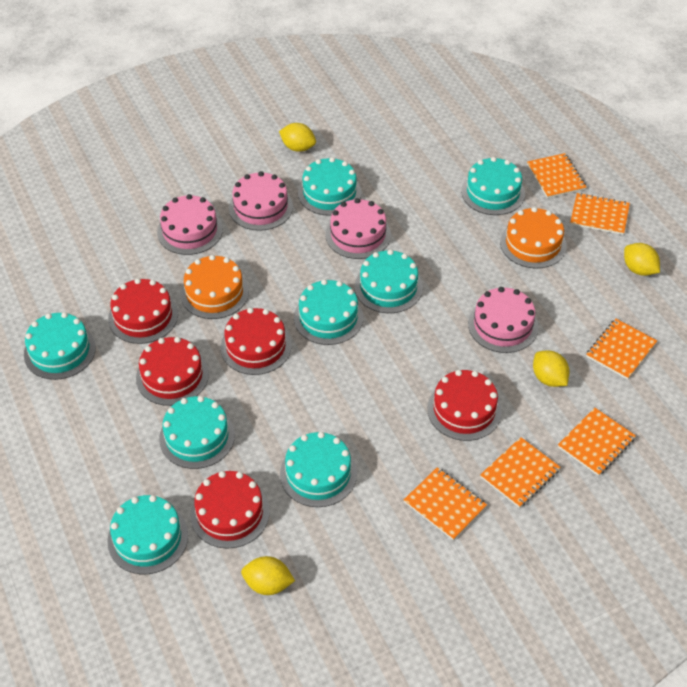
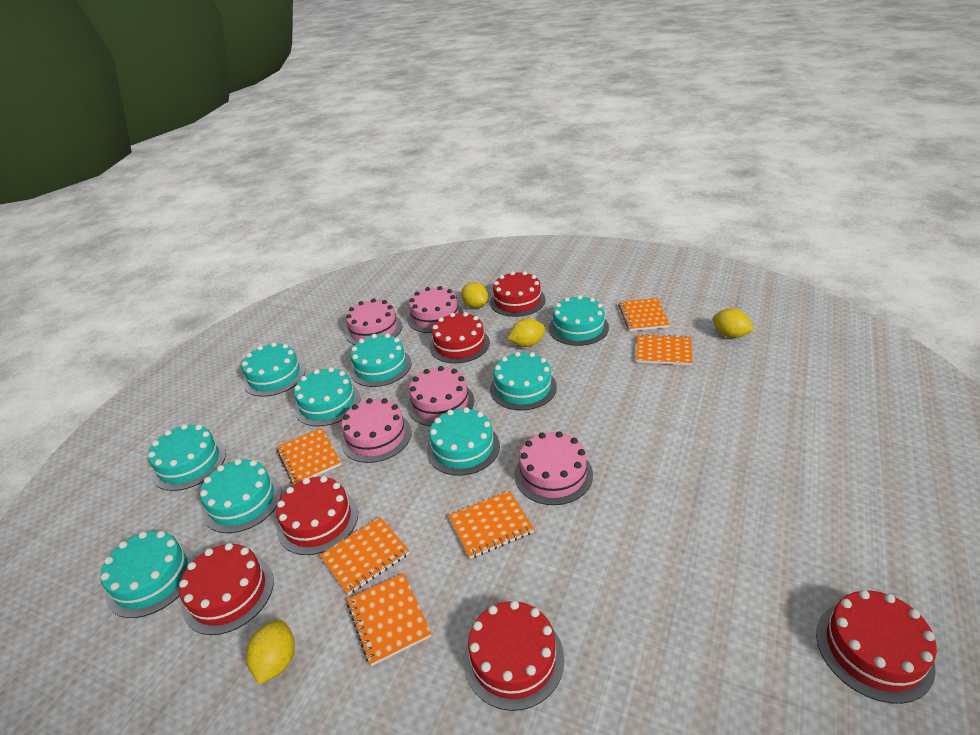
orange cake: [180,255,249,319] [500,207,567,268] = 2 -> none = 0
pink cake: [157,194,223,255] [229,171,293,231] [325,198,391,259] [468,287,538,353] = 4 -> [341,398,412,463] [345,299,402,345] [407,286,463,333] [407,366,474,426] [514,431,593,505] = 5
red cake: [108,278,178,344] [136,337,209,406] [190,471,270,549] [221,308,292,375] [427,370,502,441] = 5 -> [179,543,274,635] [276,476,358,555] [430,312,490,363] [463,600,564,711] [490,271,546,317] [816,590,937,704] = 6
turquoise cake: [24,312,96,380] [107,495,188,574] [159,396,235,469] [280,432,357,507] [294,279,363,345] [298,157,362,216] [355,249,423,313] [461,157,525,215] = 8 -> [101,531,196,618] [148,424,226,491] [200,459,282,533] [242,342,306,397] [294,367,361,427] [350,333,412,387] [427,407,500,476] [490,352,557,410] [549,295,609,346] = 9

